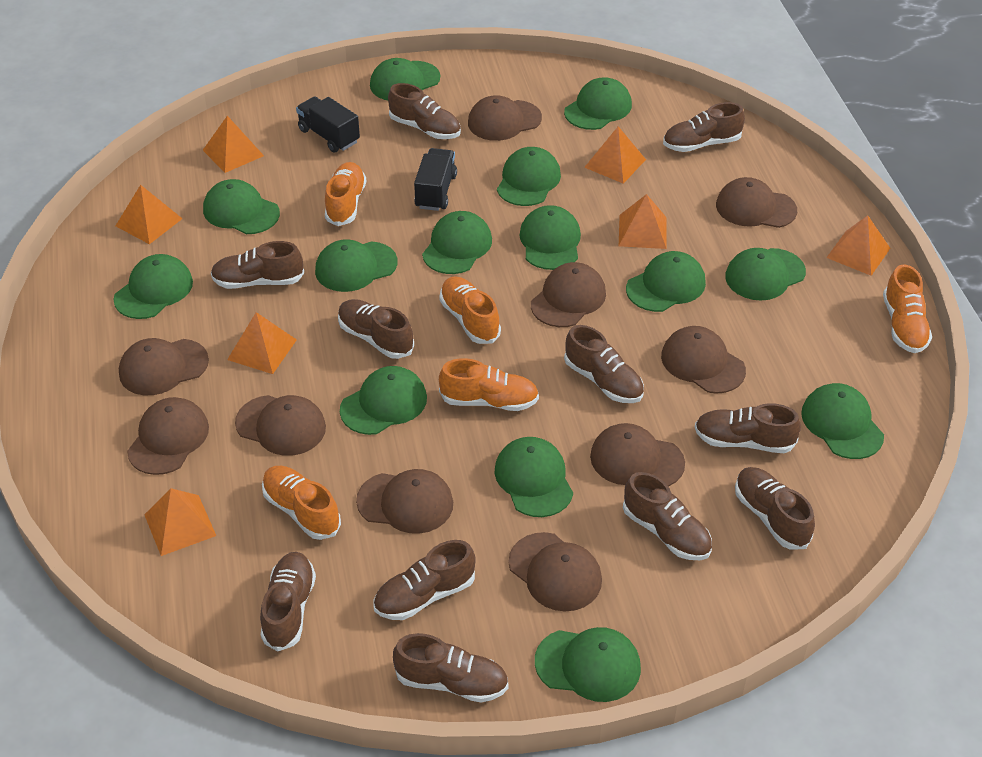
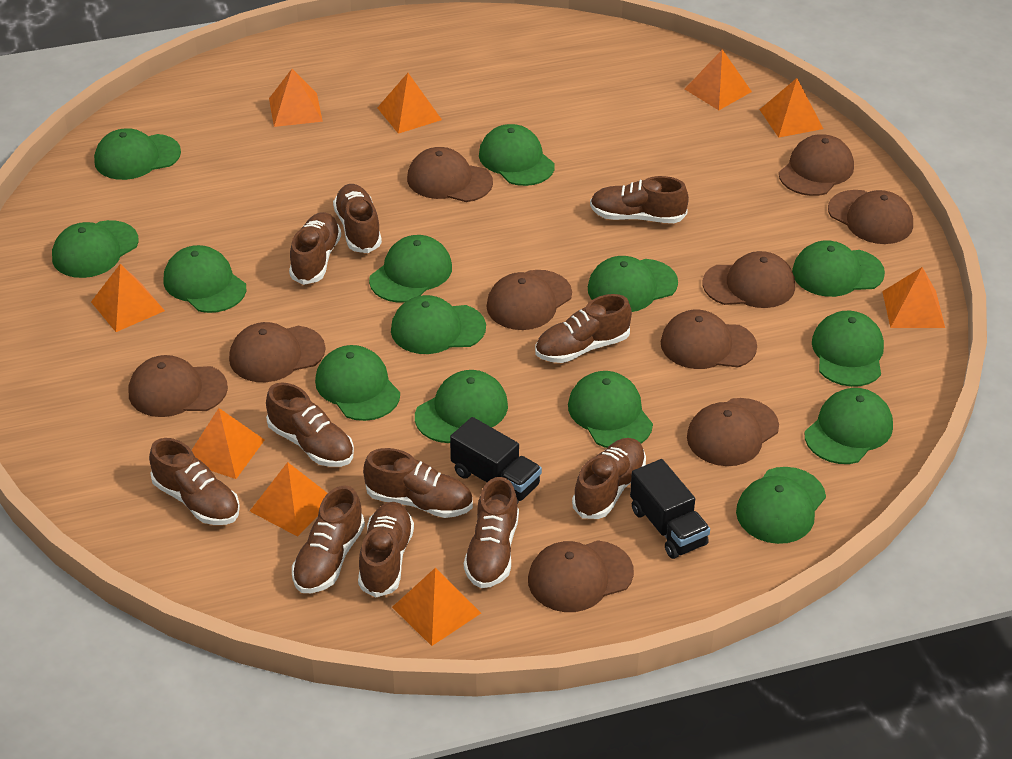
orange pyramid: [116,185,182,244] [144,488,216,556] [203,116,264,173] [227,312,297,374] [584,126,646,184] [619,194,667,249] [826,215,890,276] = 7 -> [91,264,165,332] [191,408,265,479] [250,462,328,537] [269,69,323,127] [377,73,442,134] [392,568,481,646] [685,49,752,110] [759,78,823,138] [882,267,945,328] = 9
orange shoe: [262,466,341,540] [325,162,366,226] [439,358,539,411] [440,276,501,344] [883,264,932,353] = 5 -> none = 0

